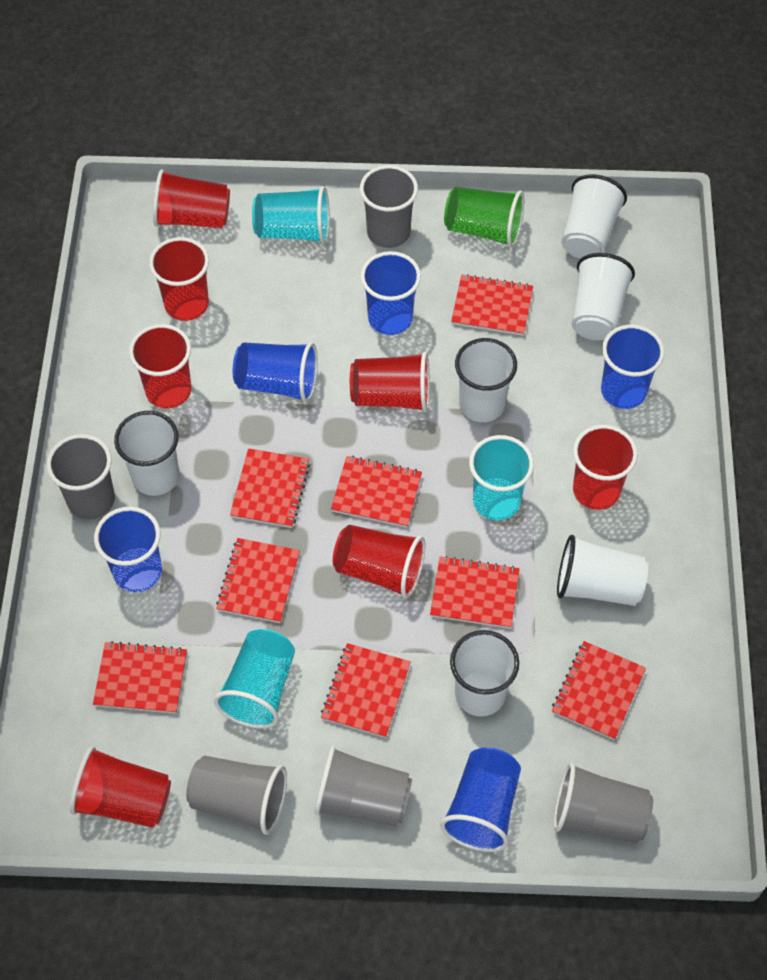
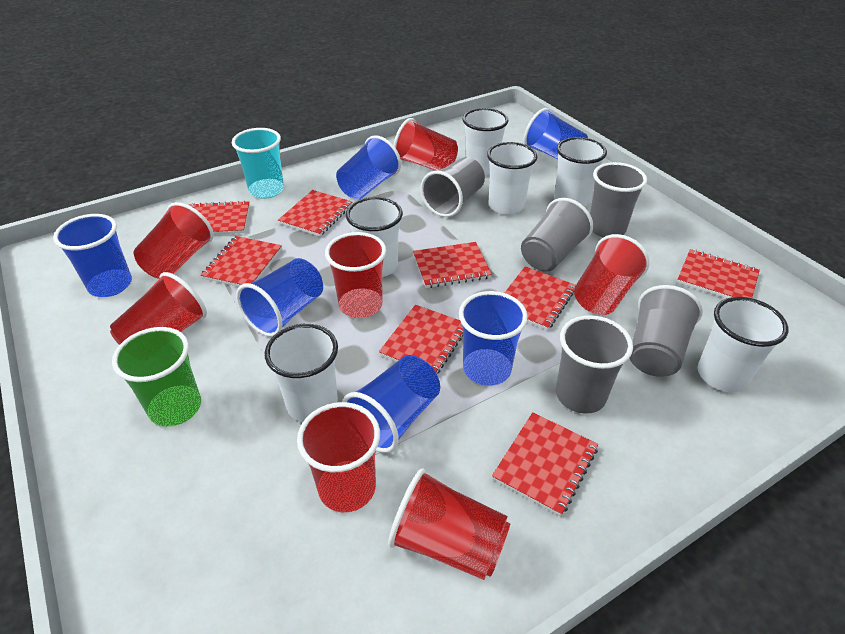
blue cup: [94,507,162,592] [233,342,318,403] [360,251,421,335] [440,747,521,852] [601,325,665,409] = 5 -> [53,214,132,297] [236,258,323,337] [336,135,401,199] [342,355,440,453] [459,291,528,386] [524,108,588,160] = 6
turquoise cup: [214,629,295,729] [252,186,330,244] [469,435,534,520] = 3 -> [232,128,284,199] = 1

